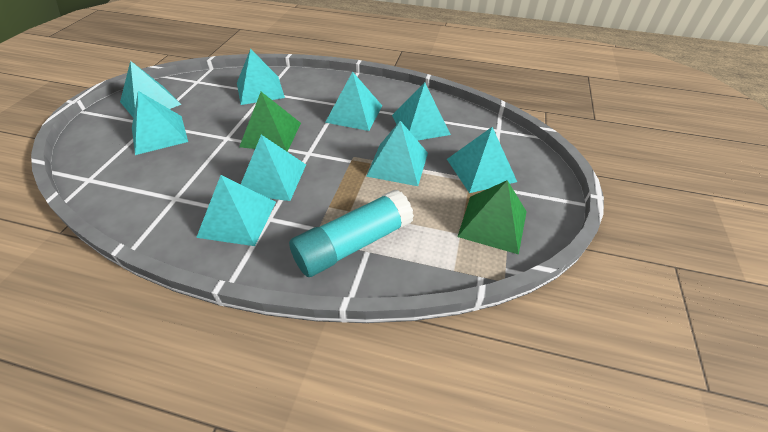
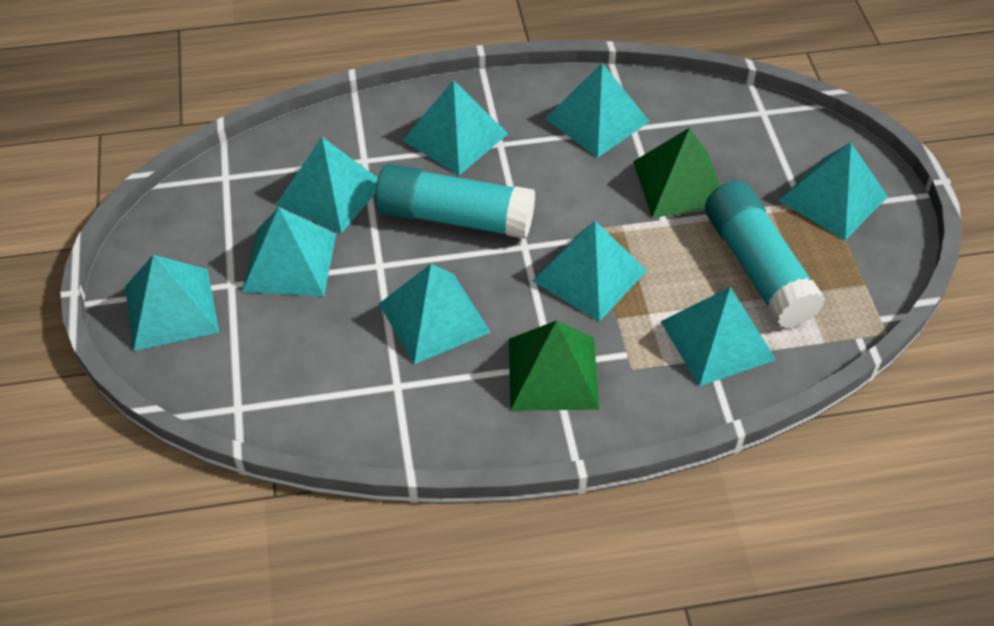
turquoise glue stick: [289,189,414,277] = 1 -> [375,164,535,239] [705,181,825,329] = 2

